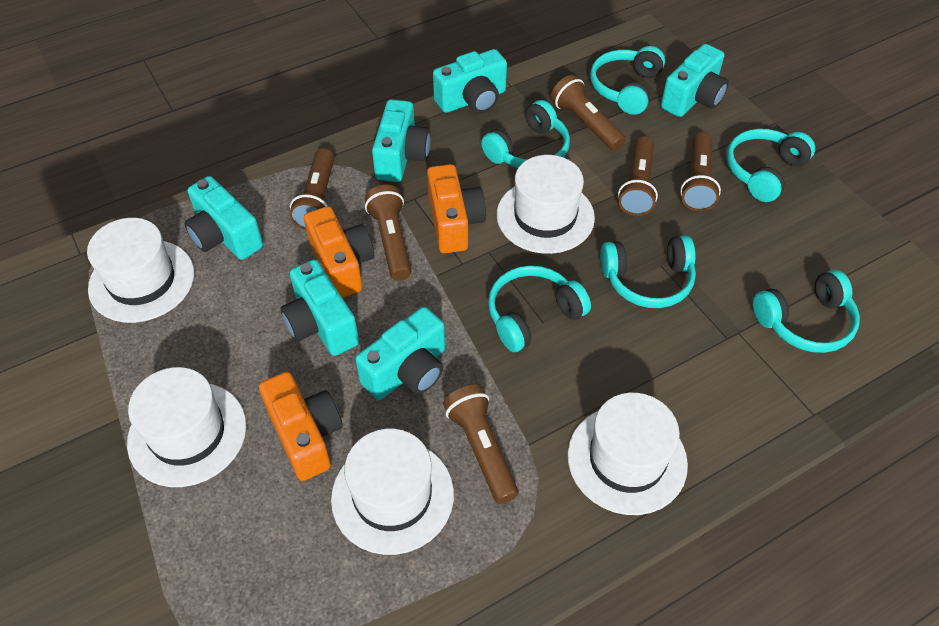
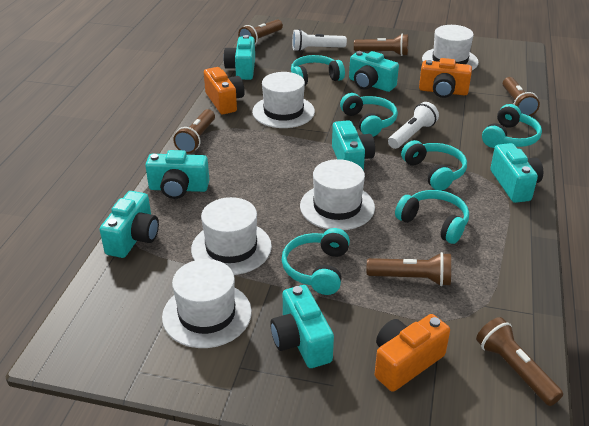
turquoise camera: [184,176,263,260] [280,259,359,356] [355,307,445,400] [372,99,431,182] [433,49,507,113] [661,44,729,117] = 6 -> [100,191,159,258] [145,150,209,199] [223,35,255,80] [270,285,334,368] [332,120,375,171] [349,51,399,92] [490,143,543,203] = 7
white flashlight: none = 0 -> [292,29,347,51] [388,102,439,149] = 2

